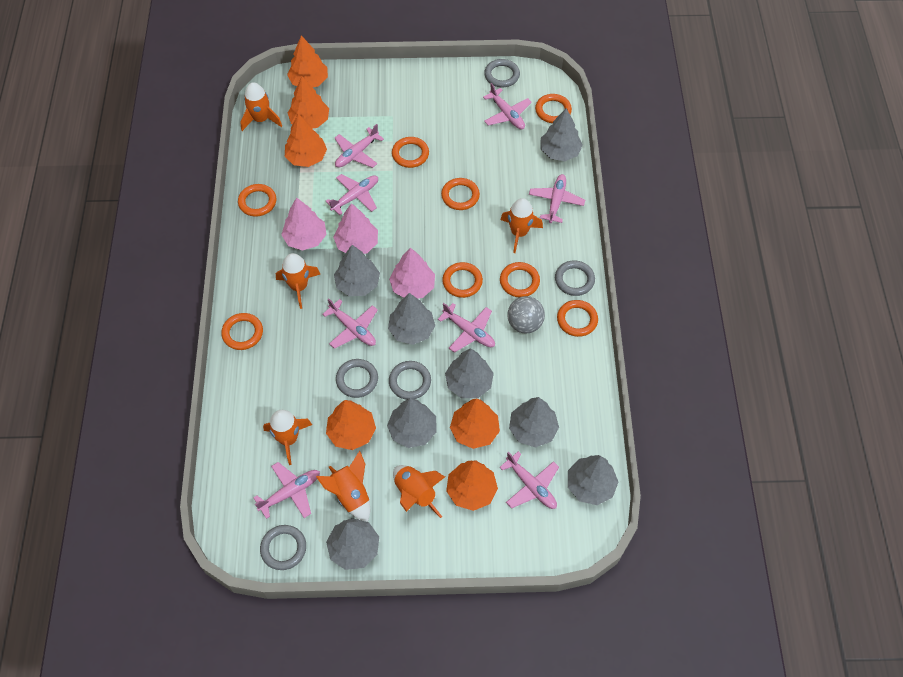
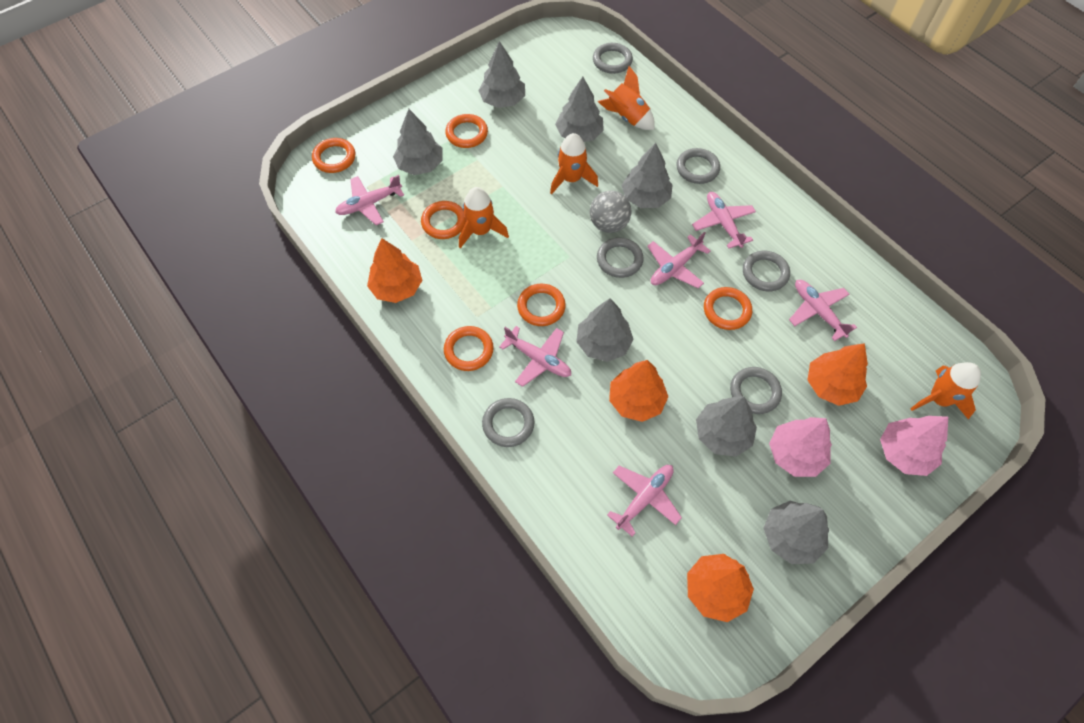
grey ring: [260,525,306,570] [336,359,378,398] [389,361,431,400] [484,59,520,87] [555,260,595,296] = 5 -> [482,398,534,447] [593,43,633,74] [597,237,644,278] [677,148,720,184] [730,367,782,414] [743,251,790,292] = 6
grey tree: [326,518,379,570] [334,245,380,296] [387,398,437,448] [388,293,435,345] [445,348,494,398] [509,397,559,448] [541,108,583,161] [568,455,618,505] = 8 -> [393,109,443,175] [478,41,525,108] [555,77,604,142] [576,298,634,362] [621,143,673,208] [696,396,757,457] [763,501,829,564] = 7
orange ring: [221,313,263,350] [238,184,276,217] [392,137,429,168] [441,178,480,210] [442,262,483,298] [500,262,540,297] [535,94,572,123] [557,300,598,337] = 8 -> [312,138,355,173] [421,201,466,239] [444,326,494,371] [445,114,488,148] [517,284,566,326] [704,287,752,330] = 6
orange rocket: [240,82,282,131] [263,410,312,465] [276,253,321,309] [316,451,370,522] [393,465,445,518] [500,198,543,253] = 6 -> [459,187,509,248] [550,133,598,194] [598,66,655,130] [910,362,981,419] = 4
orange tree: [285,114,327,167] [287,35,328,87] [288,77,329,128] [326,400,376,450] [446,461,498,511] [450,398,500,449] = 6 -> [367,238,422,303] [609,360,668,422] [687,554,754,622] [807,343,868,406] = 4
pink plane: [253,462,320,519] [322,298,378,349] [325,174,378,215] [335,124,384,168] [438,303,495,353] [483,83,532,130] [499,451,559,509] [529,174,585,223] = 8 -> [335,175,404,225] [499,326,571,387] [607,465,682,537] [647,232,711,288] [692,192,756,248] [789,280,857,341] = 6
pink tree: [281,197,326,251] [333,203,378,254] [389,248,435,299] = 3 -> [769,417,832,477] [880,416,948,476] = 2

